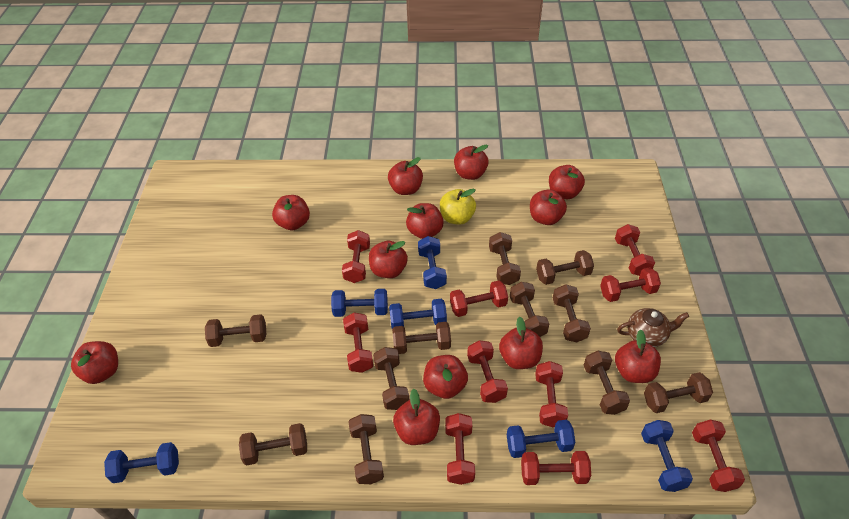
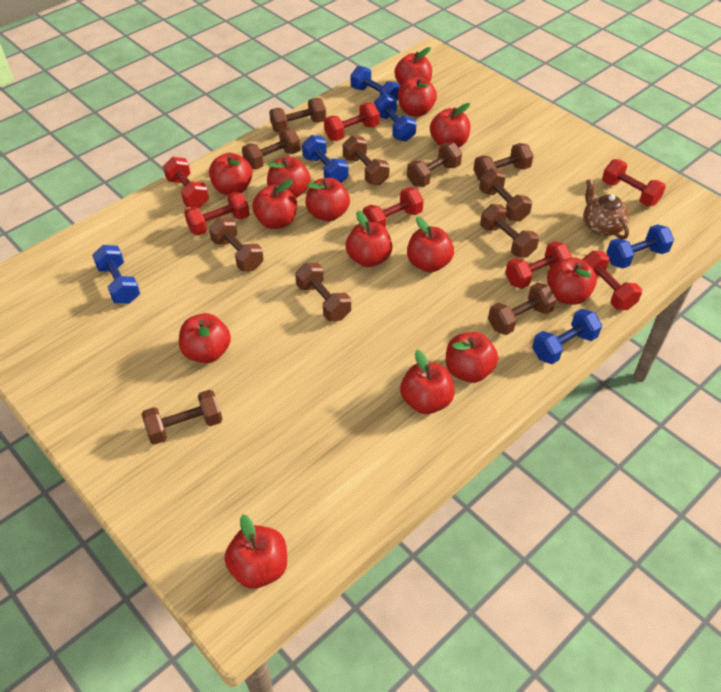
red apple: [71,341,118,384] [272,195,310,230] [369,241,408,278] [388,157,423,195] [393,389,440,445] [406,203,444,239] [423,355,468,399] [454,145,488,180] [499,317,543,369] [530,189,567,225] [549,165,585,199] [615,330,661,383] = 12 -> [179,313,231,363] [209,153,253,195] [224,514,287,589] [252,179,297,229] [267,157,310,198] [306,178,350,221] [346,211,392,267] [395,47,432,85] [398,77,437,117] [400,350,455,414] [407,217,454,273] [430,103,471,148] [446,332,498,383] [547,257,597,305] = 14
red dumbbell: [342,230,370,283] [343,312,373,373] [445,413,475,485] [450,281,508,317] [467,340,508,403] [521,451,591,485] [535,361,568,427] [600,267,661,302] [615,224,655,276] [692,420,745,492] = 10 -> [163,157,209,208] [184,192,249,236] [324,103,380,141] [363,187,424,228] [505,241,572,289] [582,251,642,310] [602,159,666,206] = 7
yellow apple: [440,189,476,225] = 1 -> none = 0

